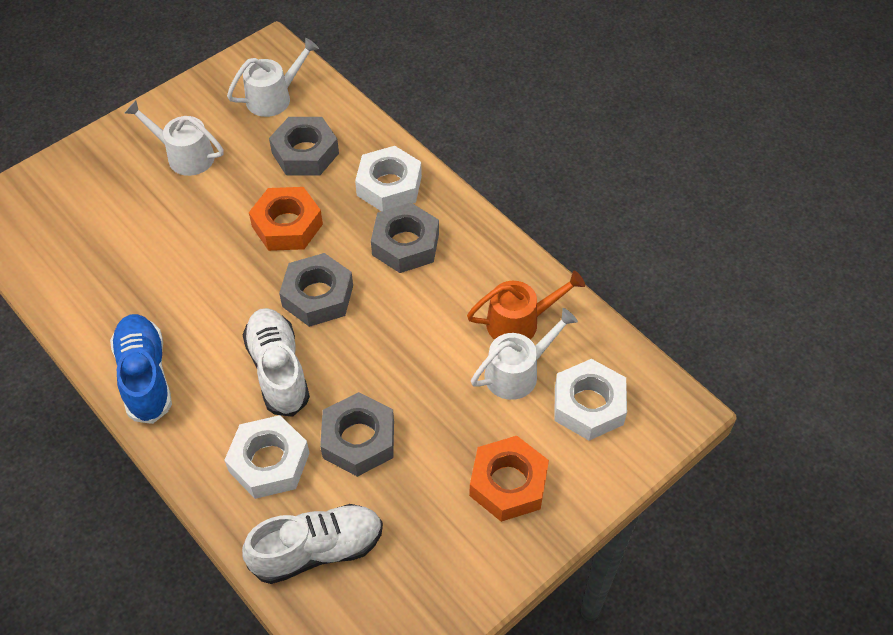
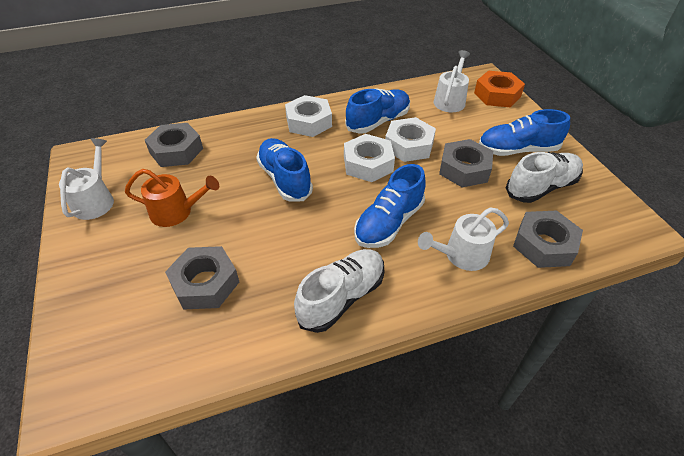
blue shoe: [110,314,172,424] = 1 -> [256,138,313,202] [345,88,410,134] [354,164,426,248] [479,109,570,156] = 4
orange nut: [249,187,323,251] [469,436,549,522] = 2 -> [474,71,525,107] = 1

